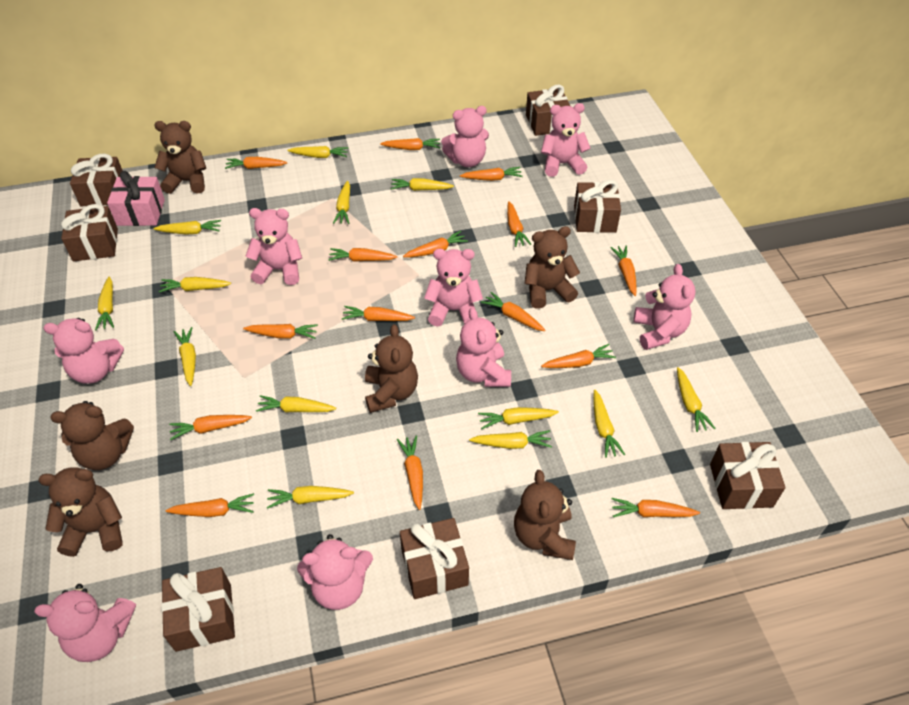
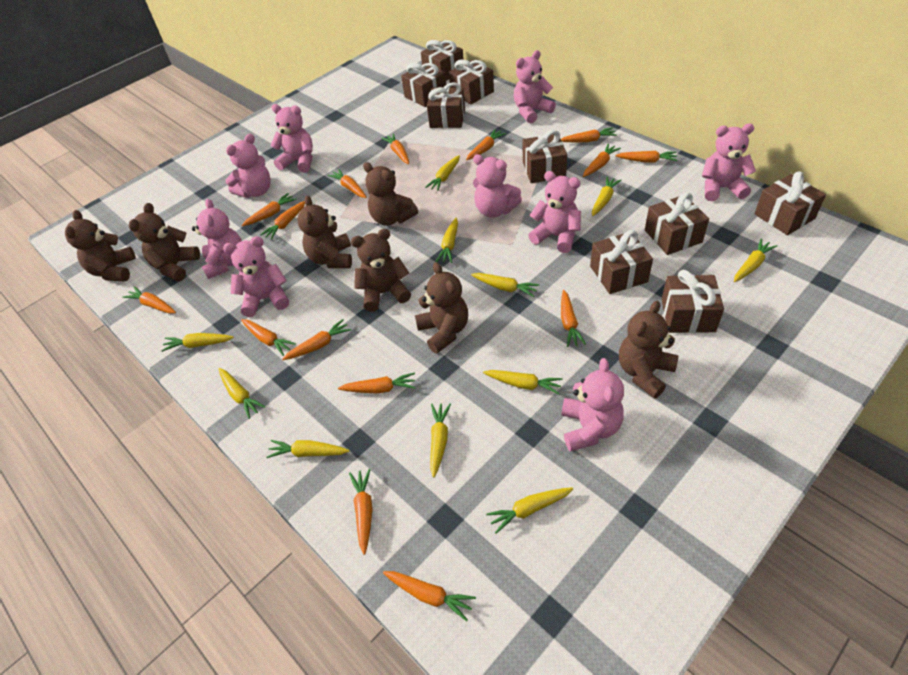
brown gift: [61,204,118,261] [70,154,123,206] [161,567,235,652] [400,518,469,599] [526,85,570,136] [574,180,621,233] [710,442,786,509] = 7 -> [401,63,446,107] [421,40,464,81] [427,82,465,128] [449,60,494,104] [523,130,567,183] [590,230,653,294] [645,193,709,255] [661,270,724,333] [754,172,826,235] = 9
brown teddy bear: [38,467,123,557] [50,401,134,470] [154,121,206,194] [365,324,418,413] [514,470,576,560] [524,226,580,309] = 6 -> [65,210,136,281] [129,203,200,281] [297,196,352,268] [351,229,411,312] [363,162,418,226] [415,262,468,353] [619,301,679,399] = 7
pink gift: [107,171,165,226] = 1 -> none = 0
yellow carrot: [95,276,114,330] [153,220,221,235] [159,277,231,293] [174,327,196,386] [256,395,336,413] [267,486,354,509] [287,146,348,158] [333,181,350,224] [390,178,454,191] [469,430,552,449] [478,407,559,429] [593,390,625,458] [677,367,715,432] = 13 -> [161,333,234,352] [219,368,266,419] [266,440,350,458] [425,155,460,191] [430,404,451,478] [436,218,458,263] [471,273,539,297] [483,370,563,395] [486,487,573,534] [592,176,621,216] [734,239,778,282] = 11

